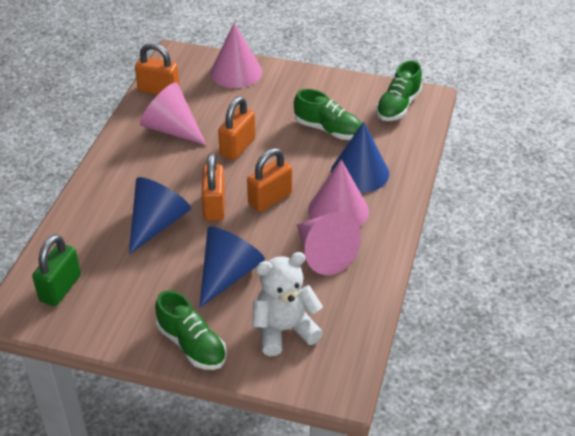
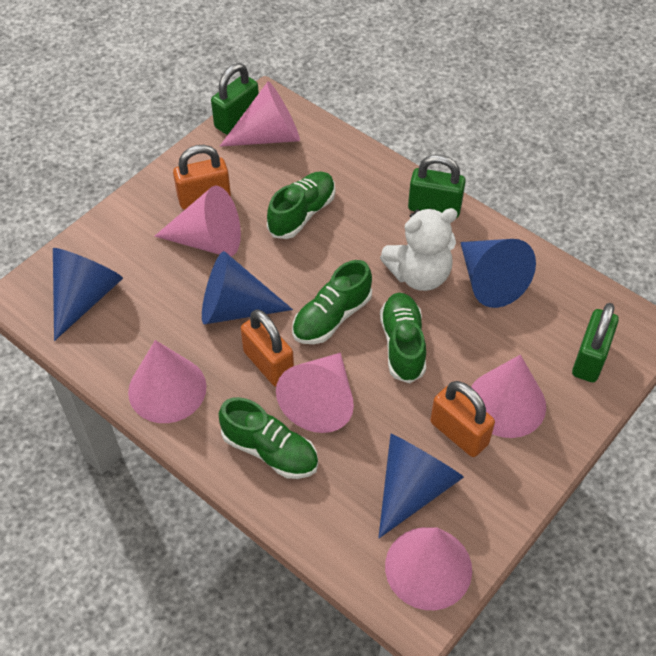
blue cone: [129,177,191,254] [199,227,265,308] [331,122,389,193] = 3 -> [53,248,123,341] [202,251,293,325] [378,434,464,538] [460,239,536,308] = 4
green padlock: [32,234,81,306] = 1 -> [211,63,259,135] [408,155,466,218] [572,303,619,383] = 3
green shoe: [155,290,227,370] [294,89,362,140] [376,60,422,121] = 3 -> [219,397,318,479] [267,171,335,239] [292,260,372,344] [380,293,426,383] = 4
orange padlock: [135,43,180,95] [201,153,225,221] [218,96,255,160] [247,148,292,212] = 4 -> [173,145,231,210] [241,309,294,387] [430,381,495,457] = 3
pink cone: [140,82,206,145] [210,23,262,88] [297,212,361,275] [308,159,369,227] = 4 -> [128,340,207,423] [155,186,241,256] [220,81,300,147] [276,353,354,433] [385,527,472,610] [471,355,546,438] = 6

